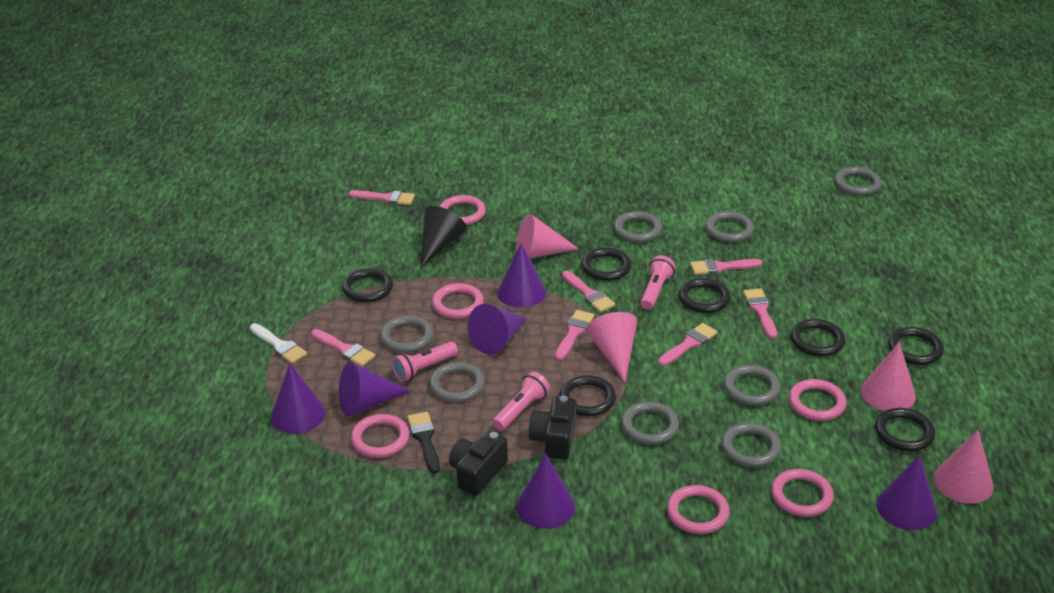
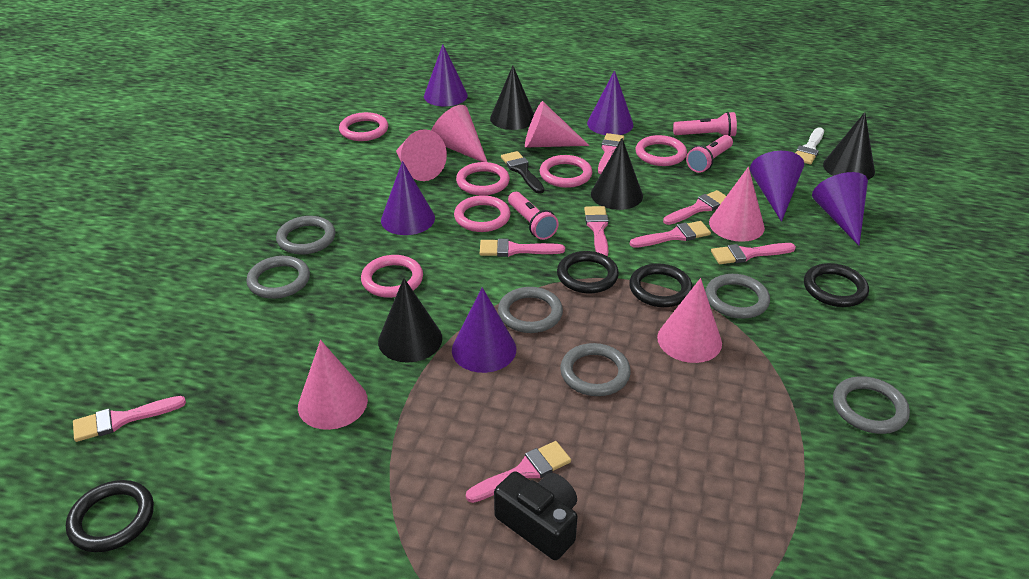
black camera: [449,431,508,496] [529,396,576,459] = 2 -> [494,471,577,560] = 1
black cone: [421,206,467,267] = 1 -> [378,278,442,363] [490,66,534,130] [591,138,643,210] [823,112,875,180] = 4
black ring: [342,268,393,302] [560,375,616,416] [581,248,631,281] [679,278,731,313] [791,319,845,357] [875,408,935,451] [888,327,944,365] = 7 -> [66,480,154,552] [557,251,619,293] [629,263,693,307] [804,263,869,307] = 4
grey ring: [380,315,434,353] [429,362,485,402] [614,211,662,242] [621,402,679,445] [705,211,754,242] [722,423,781,467] [724,365,780,406] [834,167,881,195] = 8 -> [246,256,310,299] [276,216,336,255] [498,287,563,333] [560,343,631,396] [705,274,770,319] [833,376,910,434] = 6
pink brush: [311,329,375,367] [348,190,415,205] [555,310,594,360] [562,271,615,312] [658,323,718,366] [690,259,762,275] [743,288,777,339] = 7 -> [73,396,186,442] [466,441,571,503] [480,239,565,257] [584,206,609,257] [598,133,624,174] [630,221,711,248] [663,190,726,225] [711,243,796,264] = 8
pink cone: [516,214,579,259] [586,312,637,383] [861,342,916,411] [934,430,994,504] = 4 -> [298,340,368,430] [396,129,447,181] [431,105,487,162] [525,101,590,148] [657,278,722,363] [709,167,765,242] = 6

